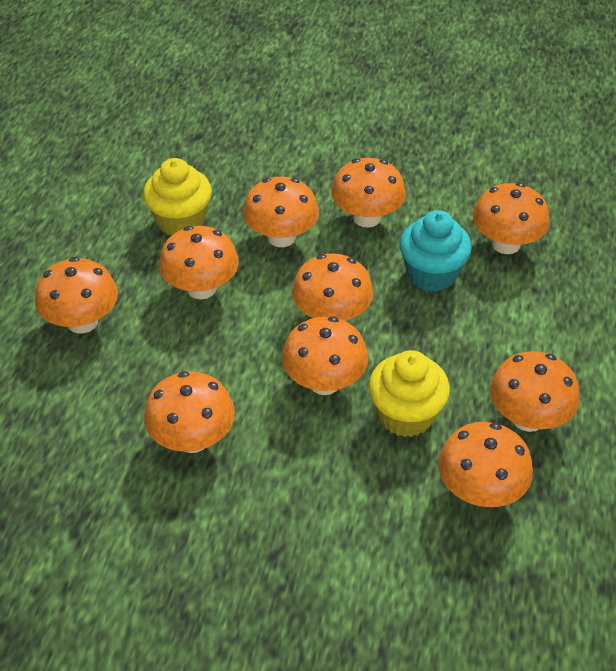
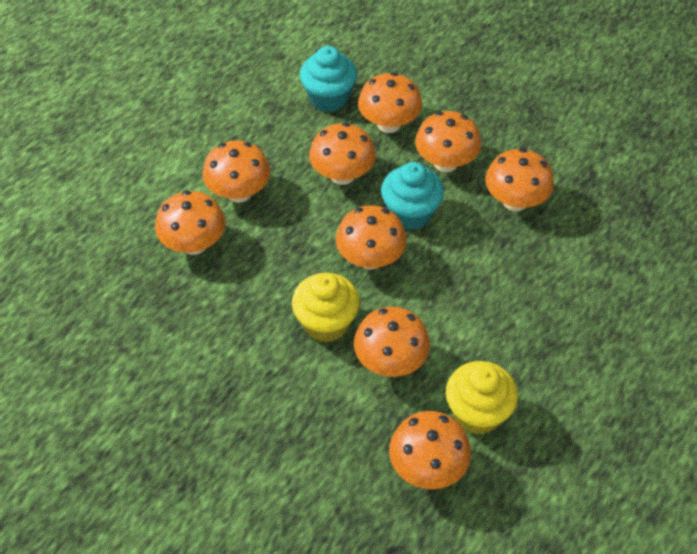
orange mushroom: [35,257,118,333] [144,371,235,453] [159,226,239,299] [243,177,319,247] [282,316,368,395] [292,253,373,322] [331,158,406,228] [438,422,533,507] [473,183,550,254] [490,351,580,432] = 10 -> [155,190,226,255] [203,140,270,203] [309,122,376,185] [336,205,407,270] [354,307,430,377] [358,72,422,133] [389,411,471,490] [415,111,481,172] [485,148,554,211] = 9
turquoise cupcake: [399,210,472,292] = 1 -> [300,46,357,112] [381,162,444,230] = 2

